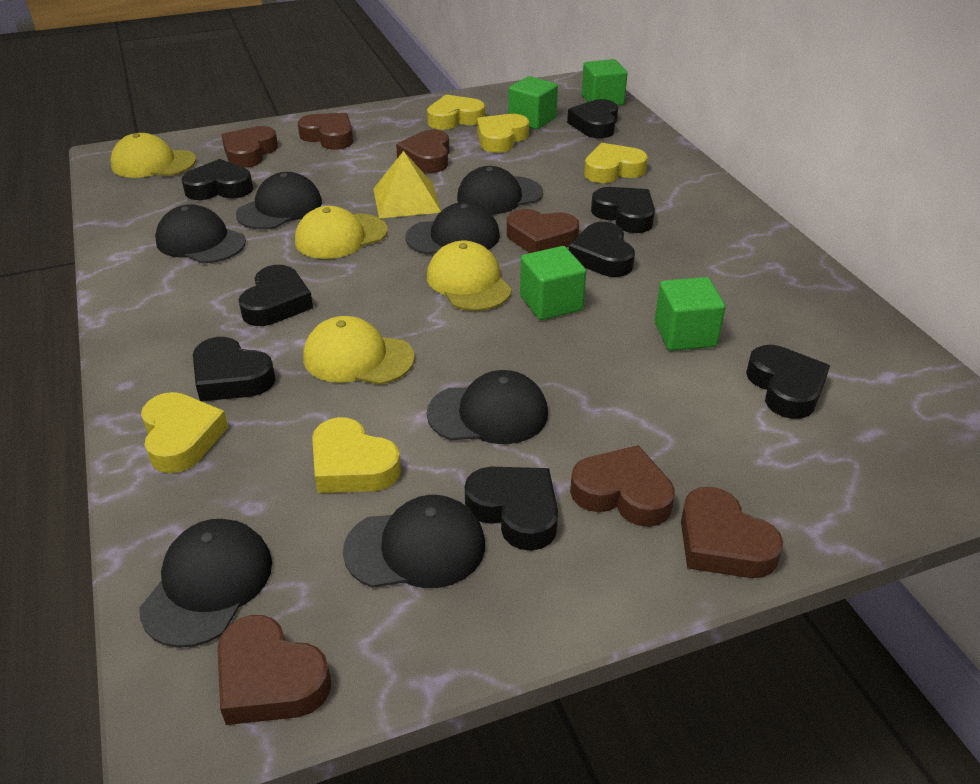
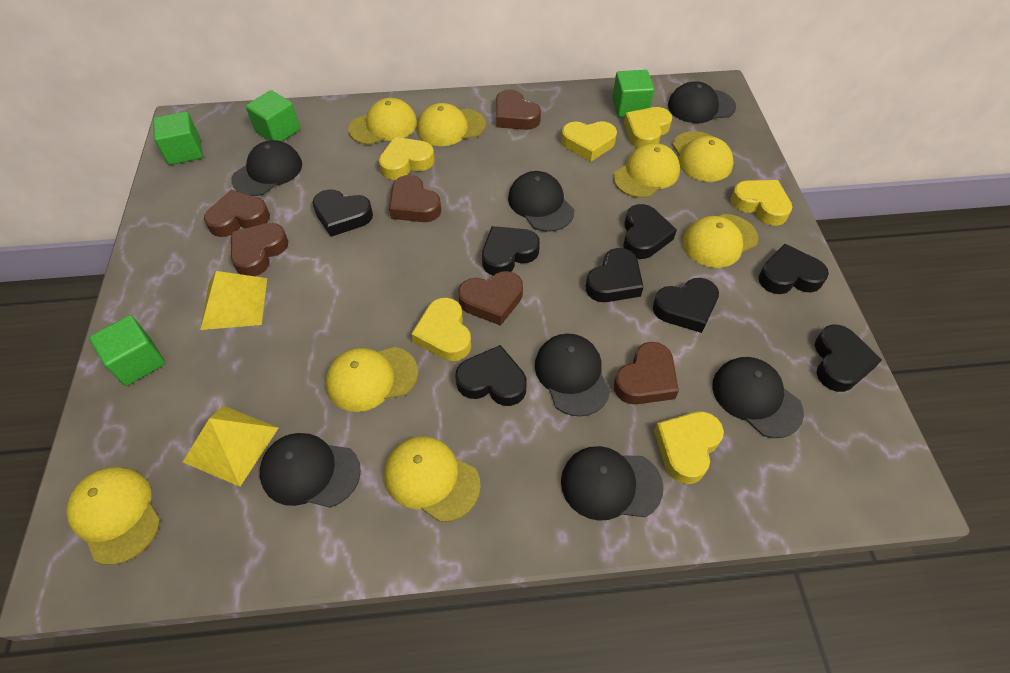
brown heart: [217,615,331,725] [221,126,278,168] [298,113,353,150] [396,130,450,173] [507,209,579,253] [570,445,675,527] [681,487,783,578] = 7 -> [204,190,270,237] [231,223,288,276] [389,175,441,222] [458,271,523,326] [496,89,541,130] [614,342,679,404] = 6
yellow cap: [111,133,196,178] [295,206,388,259] [303,316,415,385] [427,241,512,311] = 4 -> [66,467,160,565] [326,347,418,412] [348,98,417,145] [384,436,481,522] [417,103,486,146] [613,143,680,198] [672,131,733,182] [682,214,758,268] = 8
yellow heart: [141,392,228,473] [312,417,401,493] [427,95,485,130] [477,114,529,153] [584,143,648,183] = 5 -> [379,137,435,180] [411,297,471,361] [561,121,617,162] [624,107,672,148] [654,411,724,484] [731,180,793,226] = 6
yellow pyramid: [373,151,441,218] = 1 -> [183,406,278,487] [200,271,267,330] = 2

